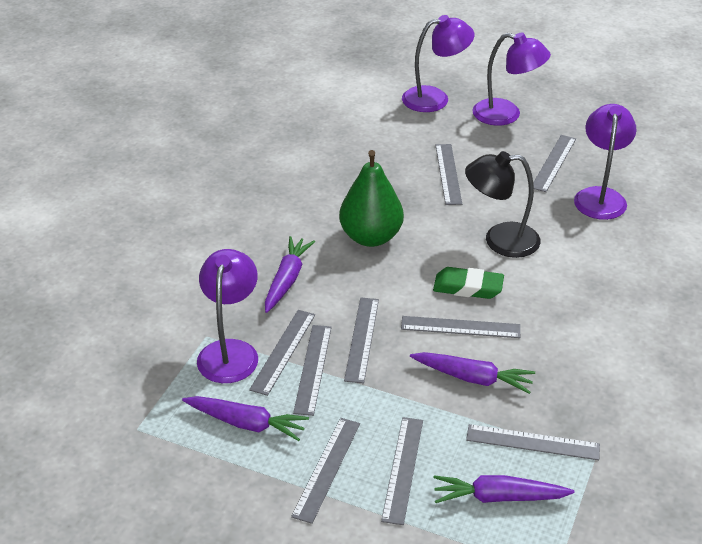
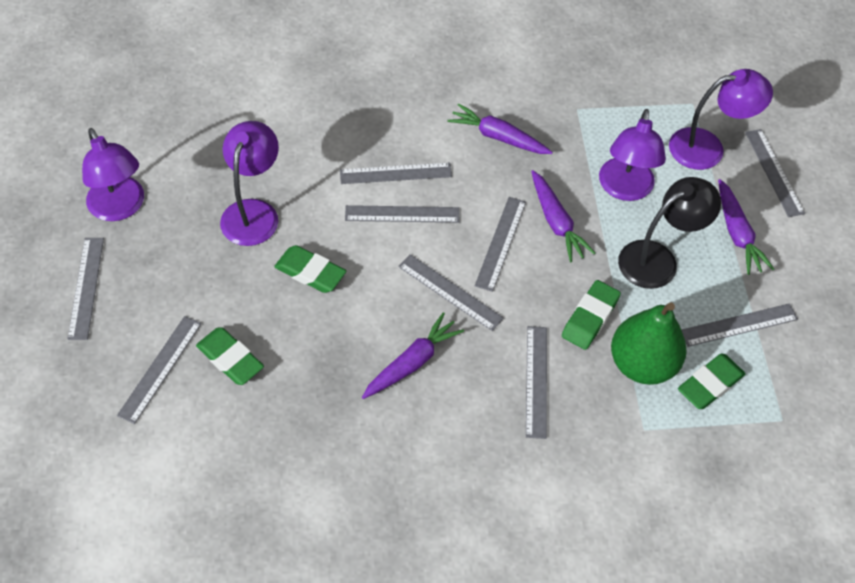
green eraser: [433,267,504,299] = 1 -> [196,327,264,385] [274,245,346,293] [562,280,621,350] [678,354,745,409] = 4

